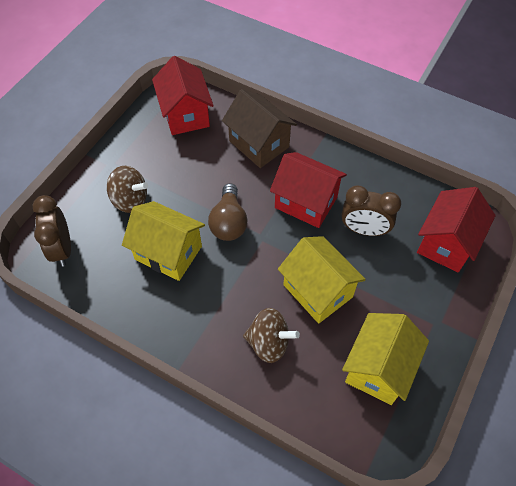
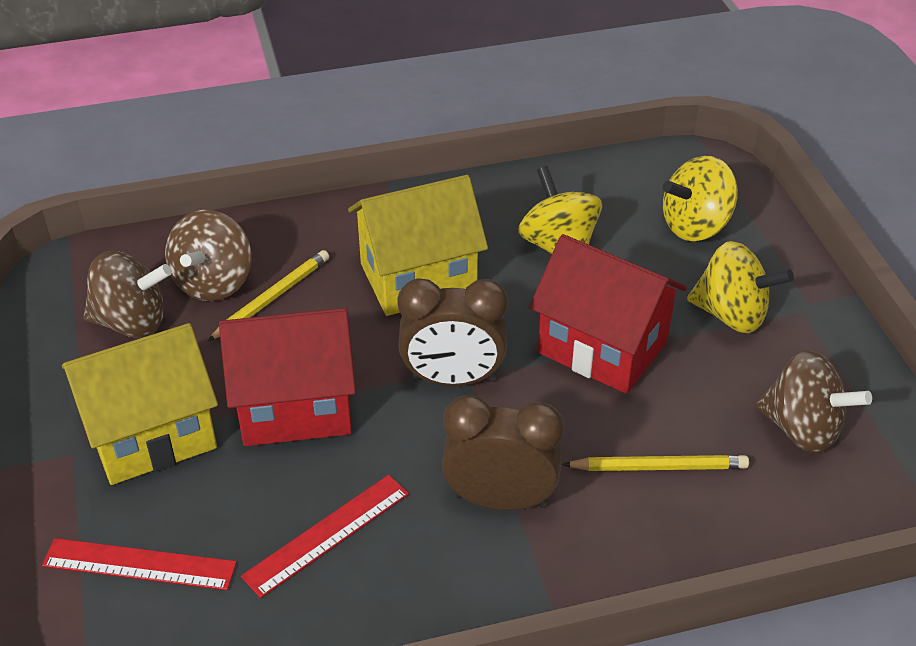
brown house: [222,89,297,168] = 1 -> none = 0
brown light bulb: [208,183,248,241] = 1 -> none = 0
brown spinning top: [107,166,148,213] [243,308,300,363] = 2 -> [83,251,172,338] [165,210,251,301] [756,350,872,453] = 3
red house: [152,56,214,135] [270,152,347,228] [417,187,496,273] = 3 -> [219,308,356,446] [529,234,687,394] = 2
red ruler: none = 0 -> [42,538,237,590] [241,475,409,598] = 2
yellow house: [122,201,205,281] [278,236,366,324] [342,313,429,405] = 3 -> [62,323,218,485] [348,175,488,316] = 2
yellow pencil: none = 0 -> [208,250,329,341] [562,455,749,471] = 2
yellow spinning top: none = 0 -> [518,166,602,254] [662,156,738,241] [687,241,794,333] = 3

